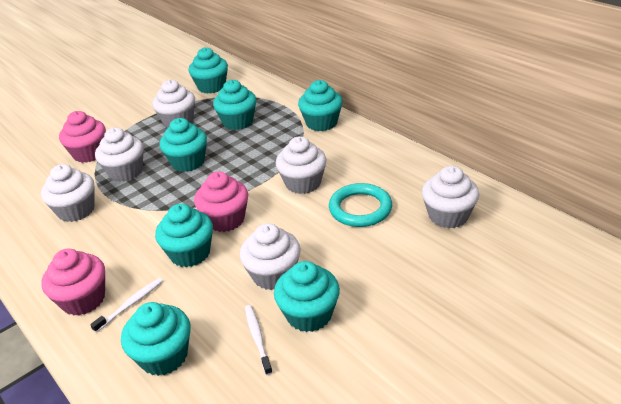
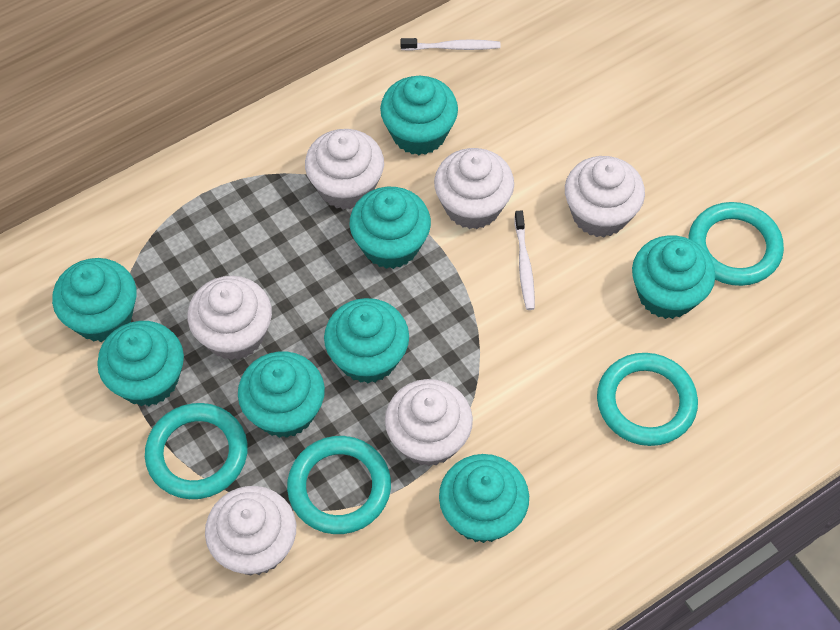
pink cupcake: [41,249,105,316] [59,111,106,163] [194,171,248,232] = 3 -> none = 0
turquoise cupcake: [121,302,191,376] [155,204,213,267] [159,118,207,172] [189,47,228,94] [213,80,257,130] [274,261,340,332] [298,80,343,131] = 7 -> [52,258,136,342] [97,321,184,406] [238,352,325,438] [324,298,409,383] [350,187,431,269] [380,76,458,155] [439,454,529,543] [632,235,715,319] = 8
turquoise ring: [329,183,392,227] = 1 -> [145,403,248,499] [287,436,391,534] [597,353,698,446] [688,202,784,286] = 4

